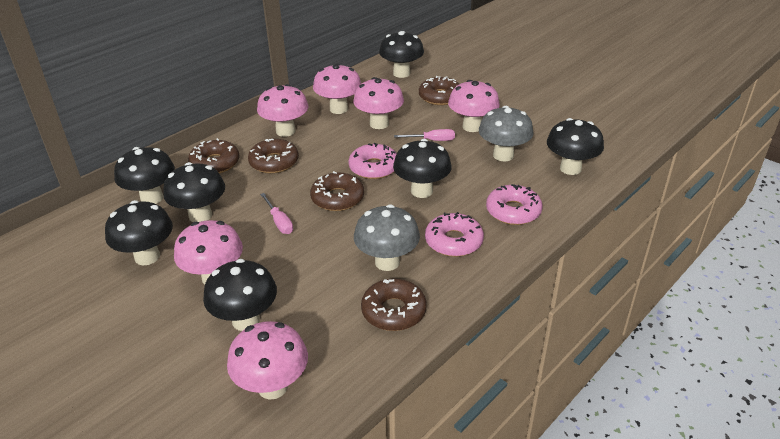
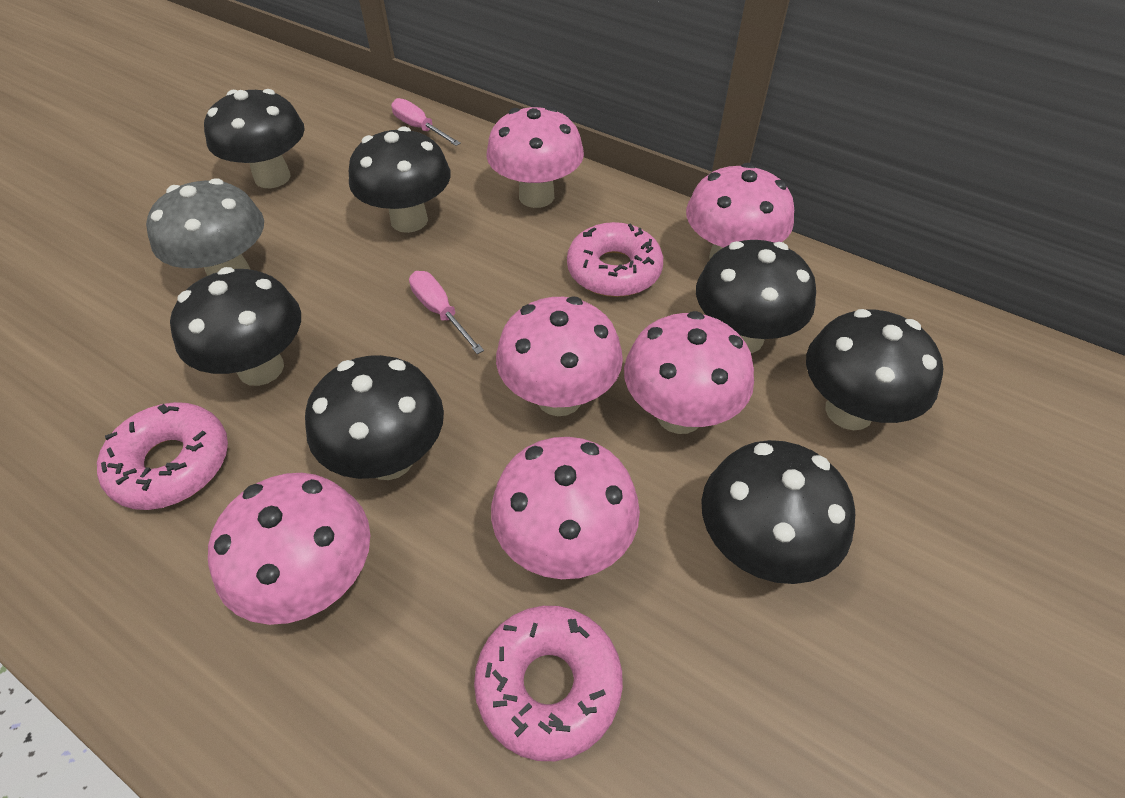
brown donut: [188,138,239,174] [248,139,299,173] [310,171,364,211] [361,279,427,331] [419,76,459,105] = 5 -> none = 0
grey mushroom: [354,204,420,271] [479,106,534,161] = 2 -> [146,178,264,276] = 1

